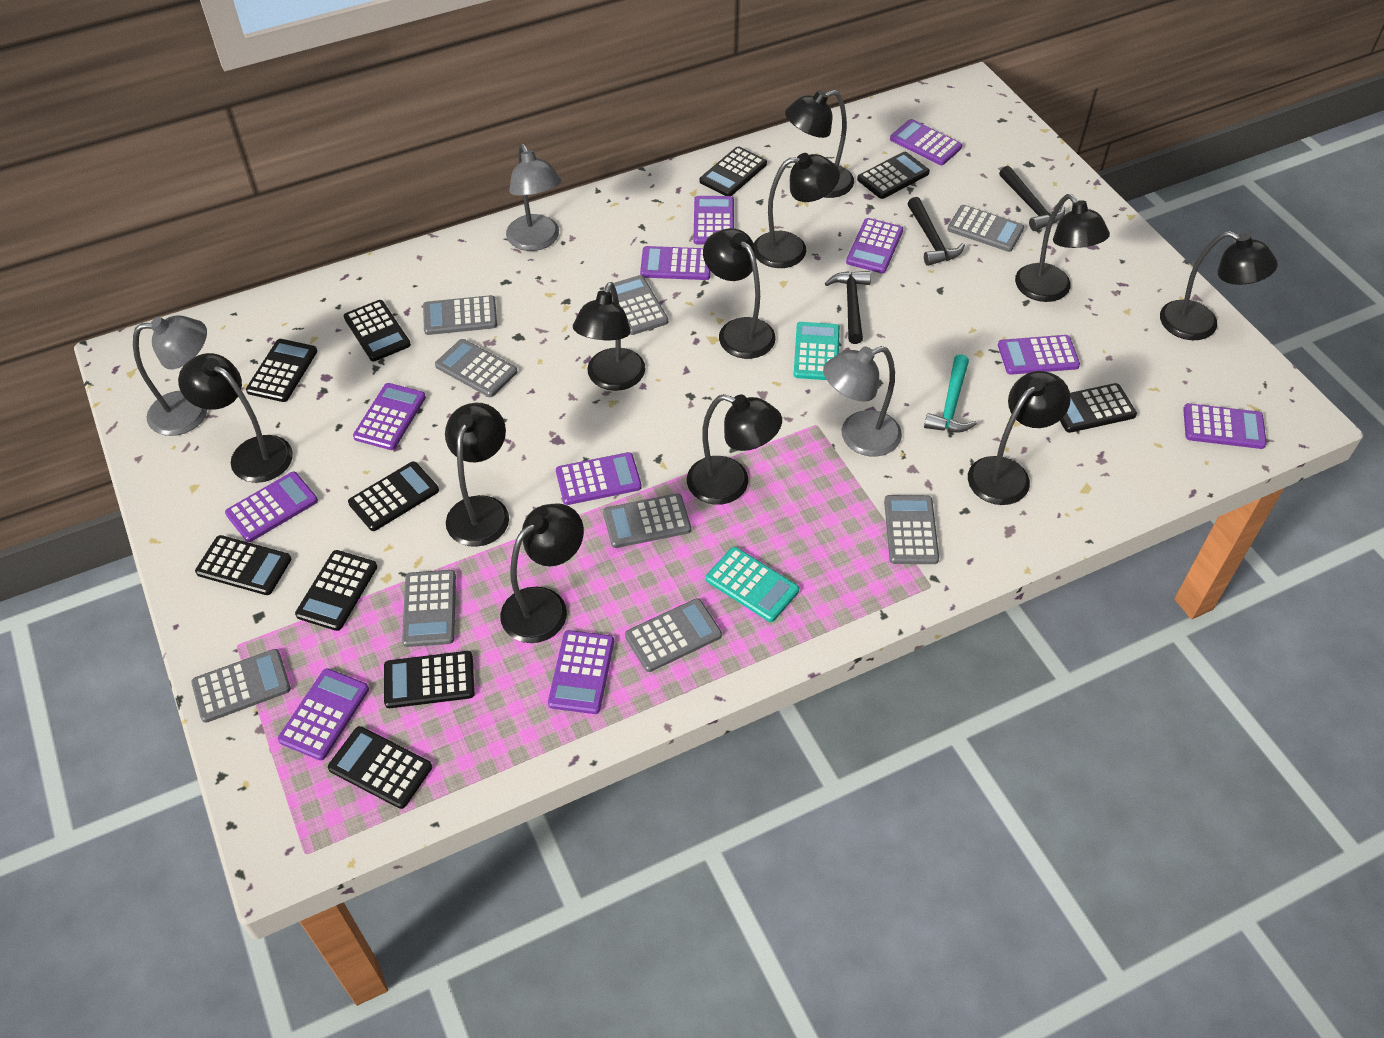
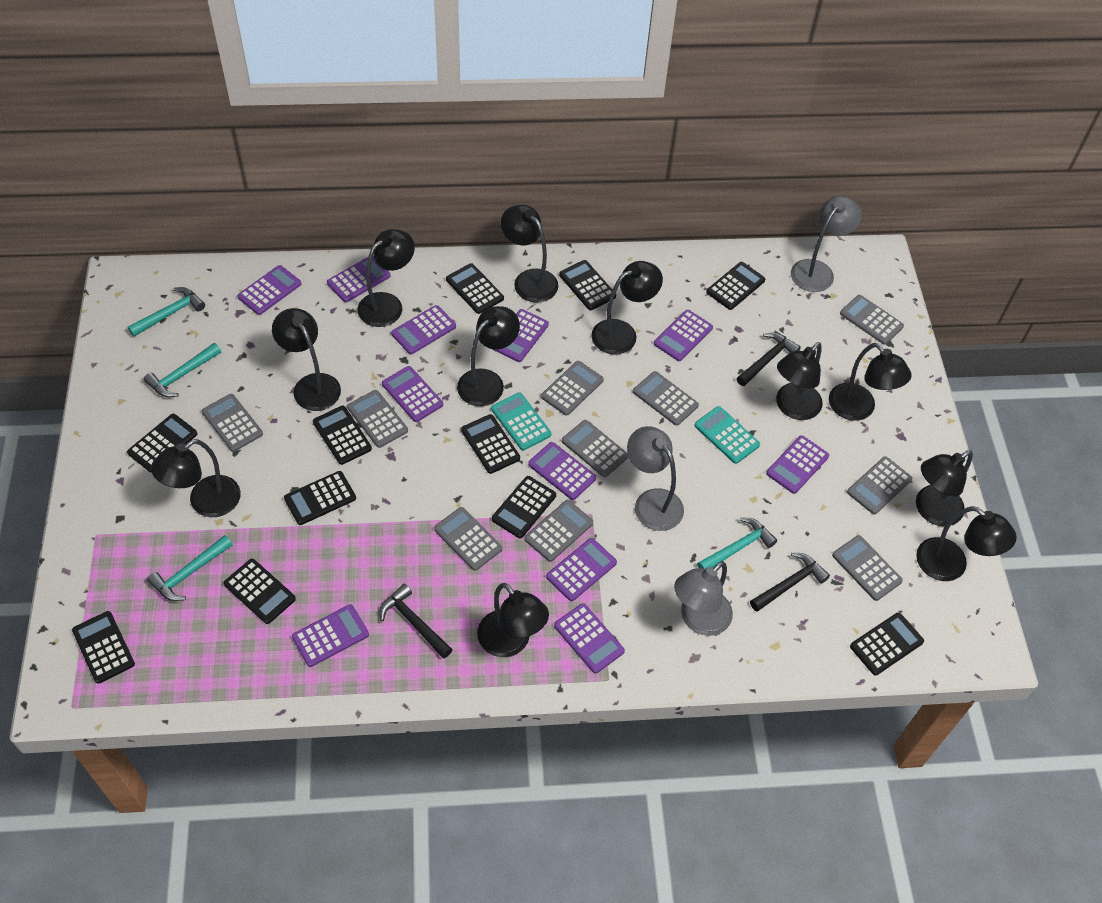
black calculator: [195,535,291,595] [246,339,317,402] [295,550,377,631] [328,726,432,809] [344,300,411,361] [348,461,439,531] [384,651,475,708] [700,147,767,196] [857,152,930,199] [1060,383,1137,433] = 10 -> [72,611,135,684] [127,414,197,473] [224,559,296,624] [284,471,356,525] [313,406,372,465] [446,263,504,314] [461,414,520,474] [492,476,556,538] [559,260,616,310] [706,262,765,310] [850,613,924,675] = 11
grey calculator: [191,649,291,723] [402,570,456,647] [423,295,497,335] [435,339,518,397] [603,493,691,548] [605,275,668,335] [625,598,722,672] [884,495,939,564] [947,205,1024,252] = 9 -> [202,394,263,452] [347,390,408,448] [434,507,502,571] [525,500,593,562] [541,361,604,416] [562,420,628,477] [633,371,699,426] [832,535,903,601] [840,295,904,345] [847,456,912,515] = 10
turquoise hammer: [924,354,977,433] = 1 -> [128,287,205,337] [144,343,221,398] [147,535,233,601] [697,518,777,569] = 4

